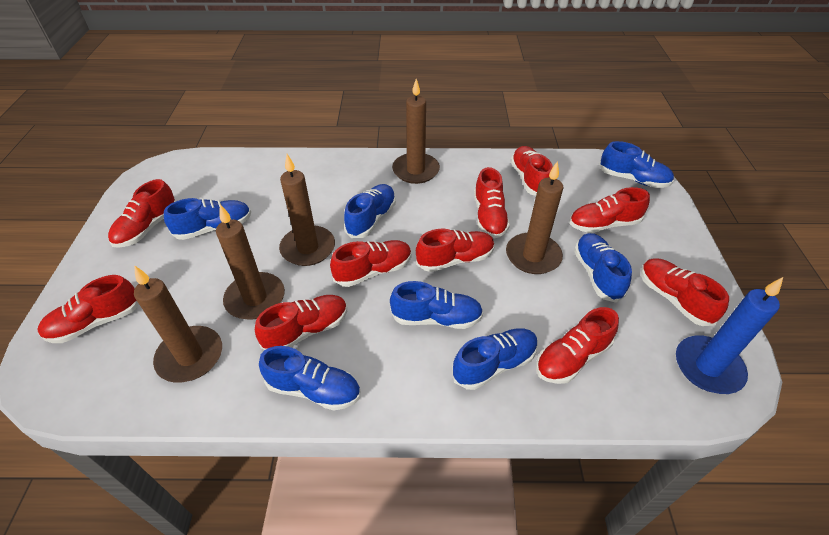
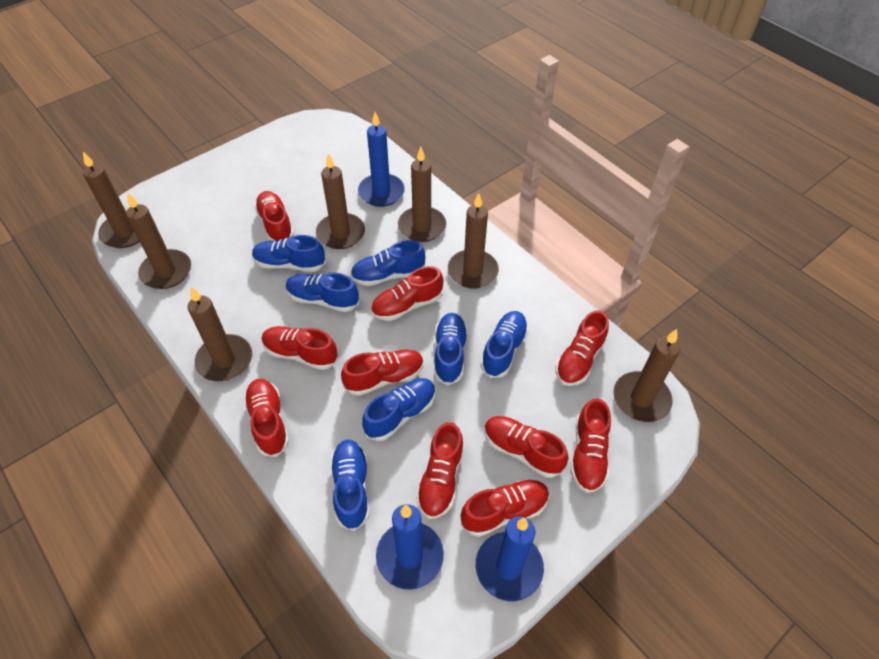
blue candle: [676,277,783,394] = 1 -> [358,112,405,207] [376,504,444,590] [476,516,544,601] = 3
brown candle: [134,265,222,383] [216,205,285,320] [279,154,335,266] [392,79,440,184] [506,161,563,274] = 5 -> [83,152,140,248] [126,192,191,289] [187,287,252,381] [316,153,365,249] [398,147,446,242] [448,193,499,289] [613,329,680,422] = 7

